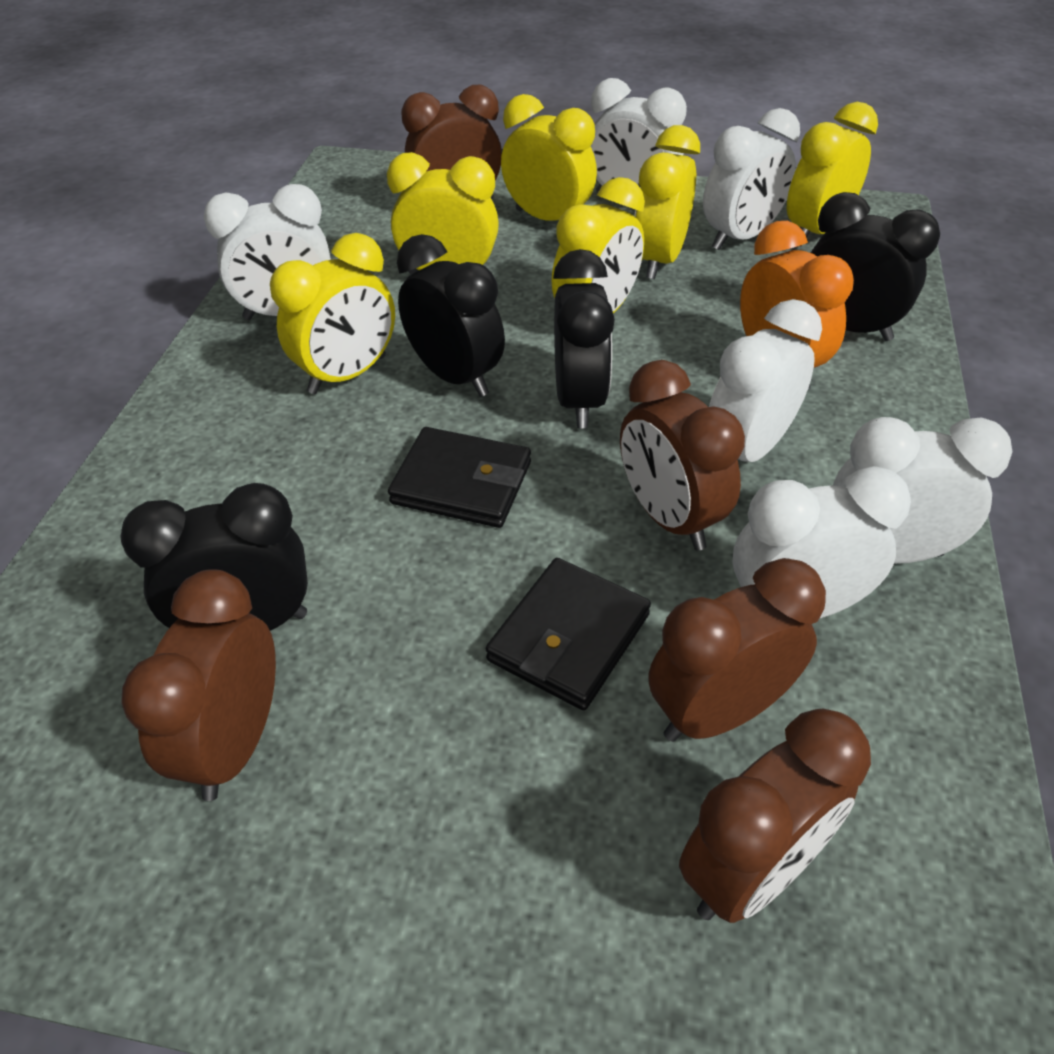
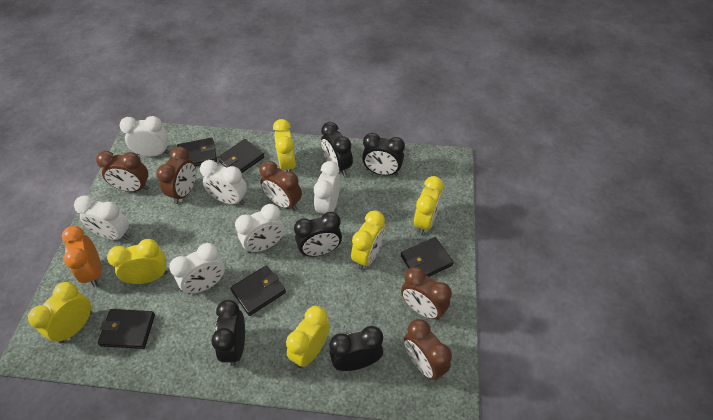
black clock: [120,483,308,631] [397,234,505,397] [553,249,615,428] [811,192,940,341] = 4 -> [211,300,245,366] [294,212,342,257] [321,122,353,176] [329,326,383,371] [362,133,405,176] = 5
black wallet: [388,427,531,528] [486,558,651,710] = 2 -> [98,309,155,349] [177,138,217,166] [217,139,264,173] [230,265,286,316] [400,237,454,277] = 5

